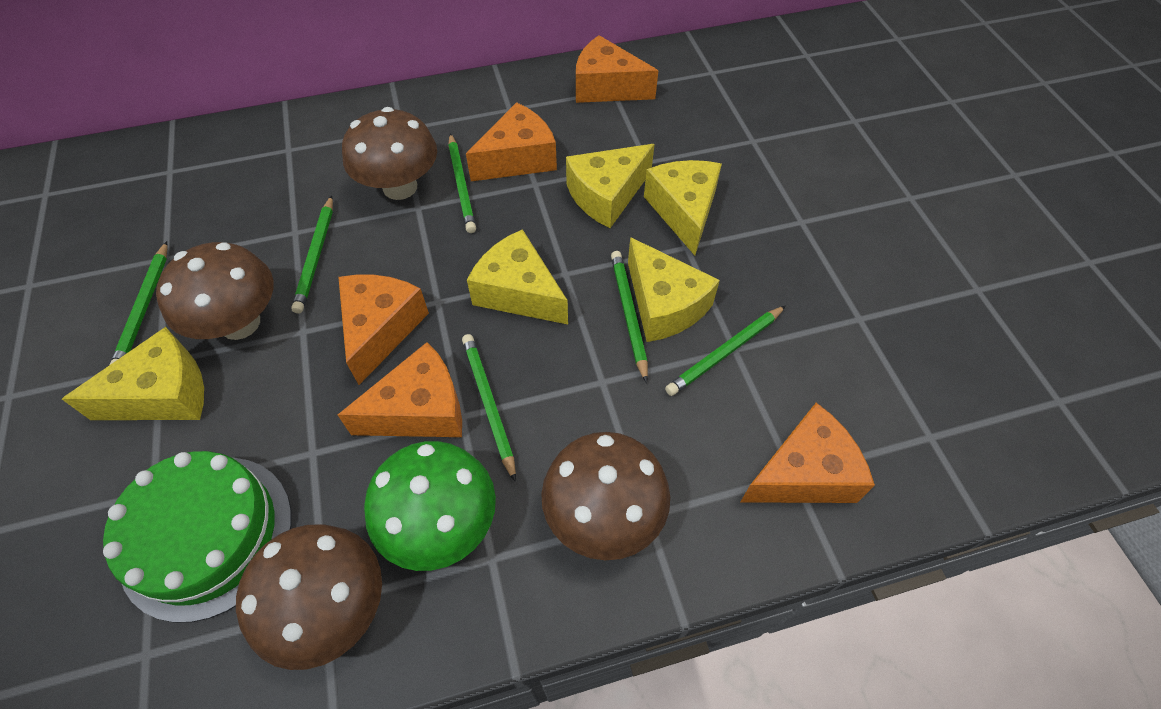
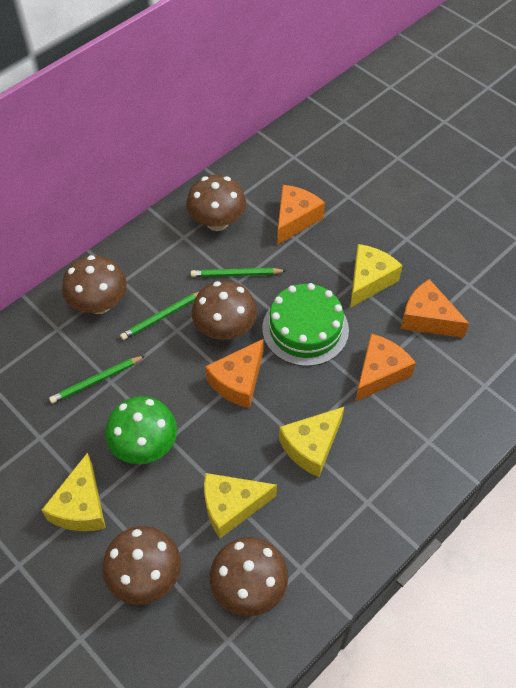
brown mushroom: [156,242,274,340] [236,524,382,670] [342,107,437,200] [541,432,670,560] = 4 -> [62,255,127,314] [102,526,181,605] [186,175,246,231] [192,281,257,340] [210,537,288,617] = 5
green pencil: [110,241,168,365] [291,195,333,314] [448,133,476,233] [462,334,516,482] [611,251,648,383] [665,305,786,396] = 6 -> [49,356,145,404] [120,292,199,340] [191,268,286,277] = 3
orange cheese: [338,275,429,385] [338,342,462,437] [466,102,557,181] [576,35,658,103] [740,403,875,503] = 5 -> [205,339,264,408] [277,185,325,245] [355,334,416,402] [401,279,469,338] = 4
yellow cheese: [62,327,204,420] [467,229,568,324] [566,144,655,228] [628,237,720,342] [644,160,722,255] = 5 -> [42,452,106,531] [204,473,277,539] [279,407,344,477] [350,244,403,308] = 4

